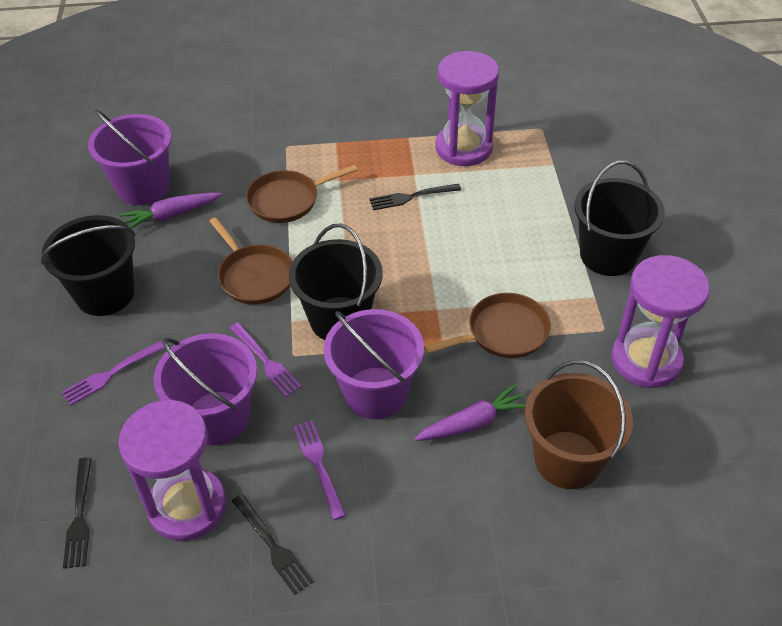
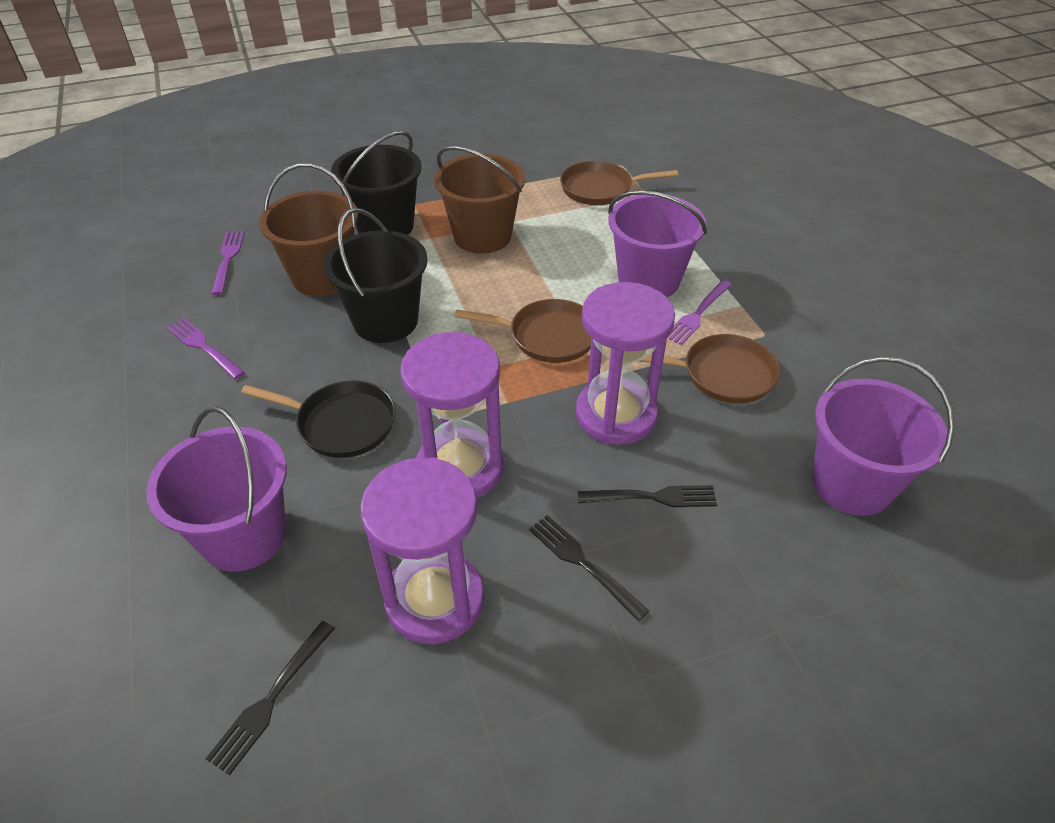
black bucket: [41,215,136,316] [289,224,383,340] [574,160,665,276] = 3 -> [323,208,428,343] [331,131,422,235] = 2
black pan: none = 0 -> [241,381,396,458] = 1
brown bucket: [525,360,633,489] = 1 -> [259,163,358,296] [434,146,525,254] = 2
purple carrot: [120,193,222,229] [414,384,526,441] = 2 -> none = 0

